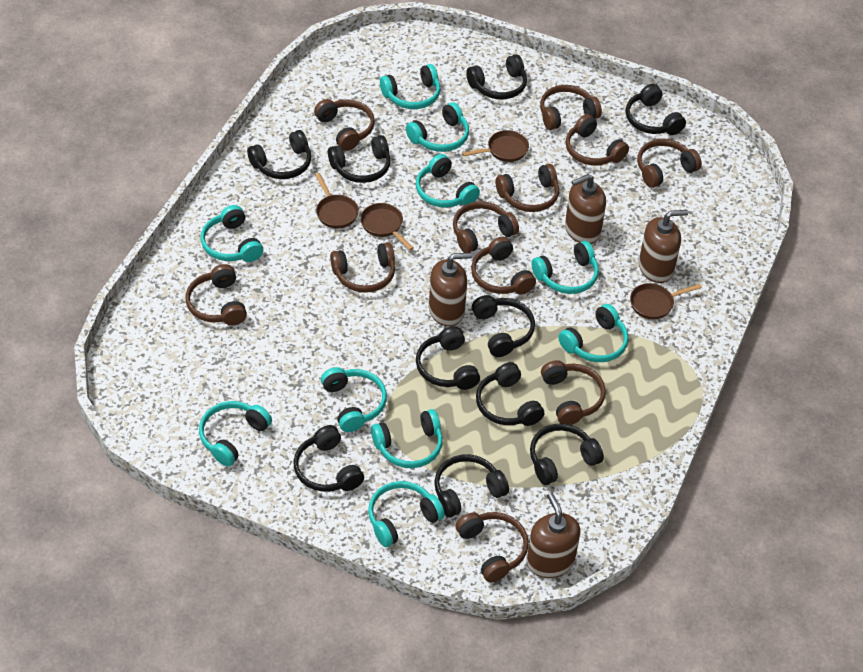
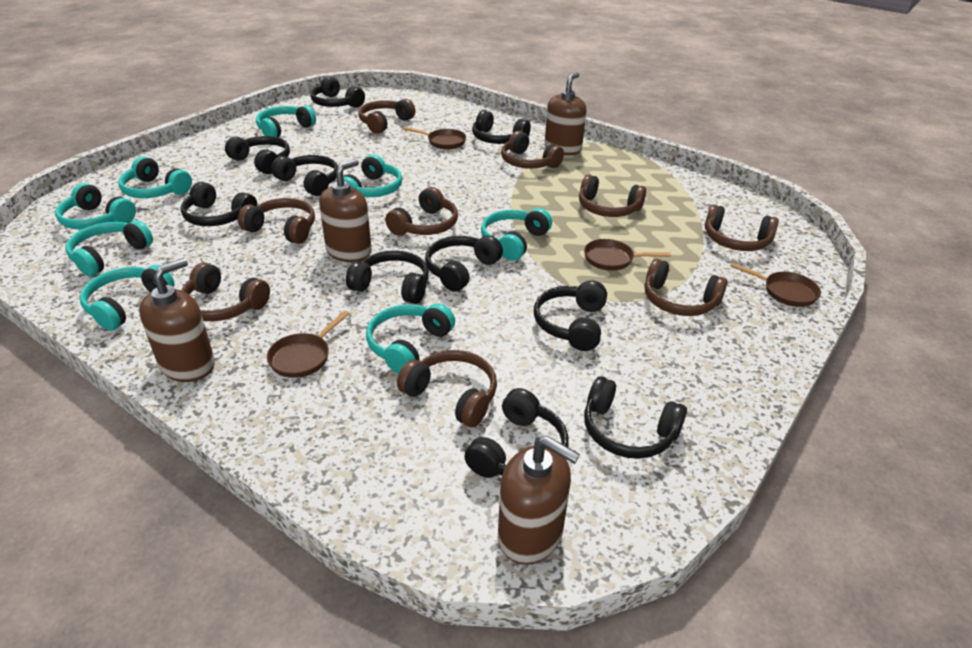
brown headphones: [185,264,247,325] [314,99,375,151] [330,242,395,293] [453,201,519,253] [455,512,529,582] [471,237,536,294] [496,164,559,212] [540,85,602,130] [541,360,606,425] [566,114,629,165] [637,139,702,188] = 11 -> [181,263,270,321] [238,198,315,244] [358,99,415,134] [385,187,458,236] [397,350,497,427] [501,131,564,169] [579,175,646,217] [644,259,727,316] [705,204,779,251] = 9
turquoise headphones: [199,401,272,467] [201,205,263,262] [321,367,387,432] [368,481,445,547] [371,409,443,468] [380,64,440,109] [406,102,469,152] [416,154,480,208] [531,241,599,294] [558,304,629,362] = 10 -> [55,183,136,230] [65,220,153,276] [80,265,174,331] [118,156,192,198] [256,105,316,138] [343,154,402,197] [366,304,455,374] [481,208,552,261] = 8

